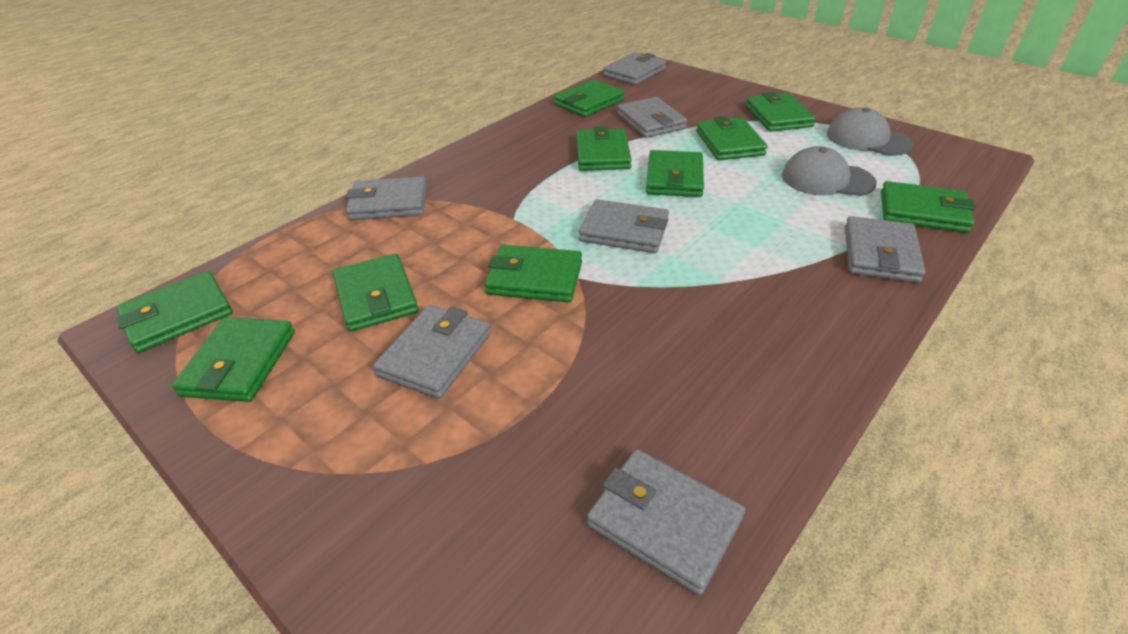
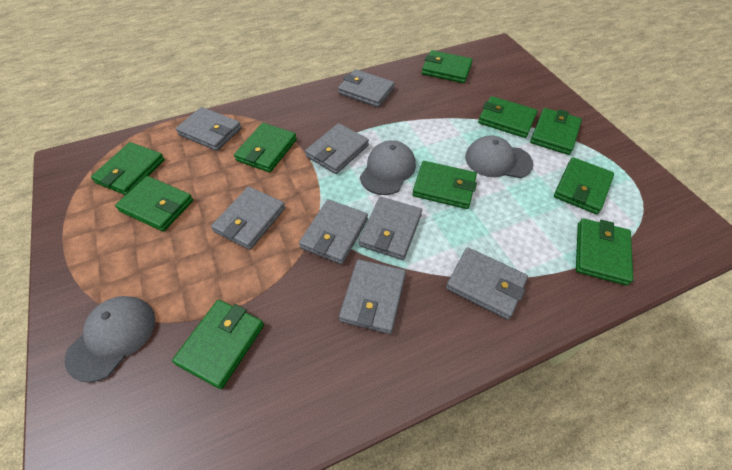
grey cap: [782,146,877,196] [827,107,914,156] = 2 -> [65,296,155,383] [360,140,416,195] [465,135,534,178] = 3
grey wallet: [346,176,427,220] [373,305,491,399] [579,199,669,253] [587,449,745,595] [603,52,666,85] [617,97,687,138] [845,216,926,283] = 7 -> [176,107,242,151] [211,187,285,250] [299,199,368,264] [305,123,369,174] [338,69,395,107] [339,259,406,334] [359,197,422,260] [446,248,528,320] = 8

